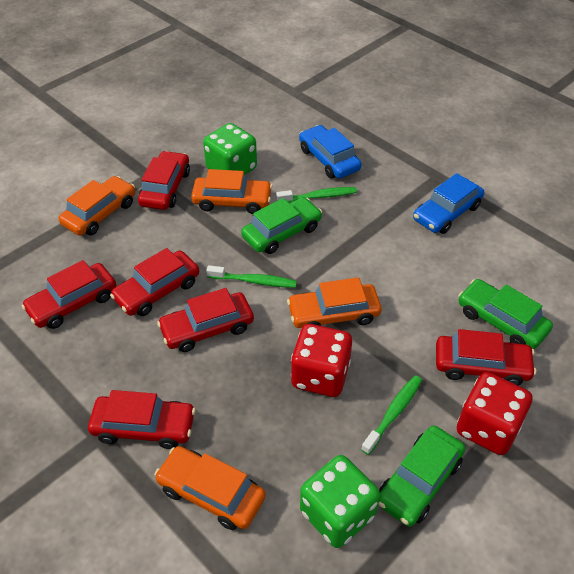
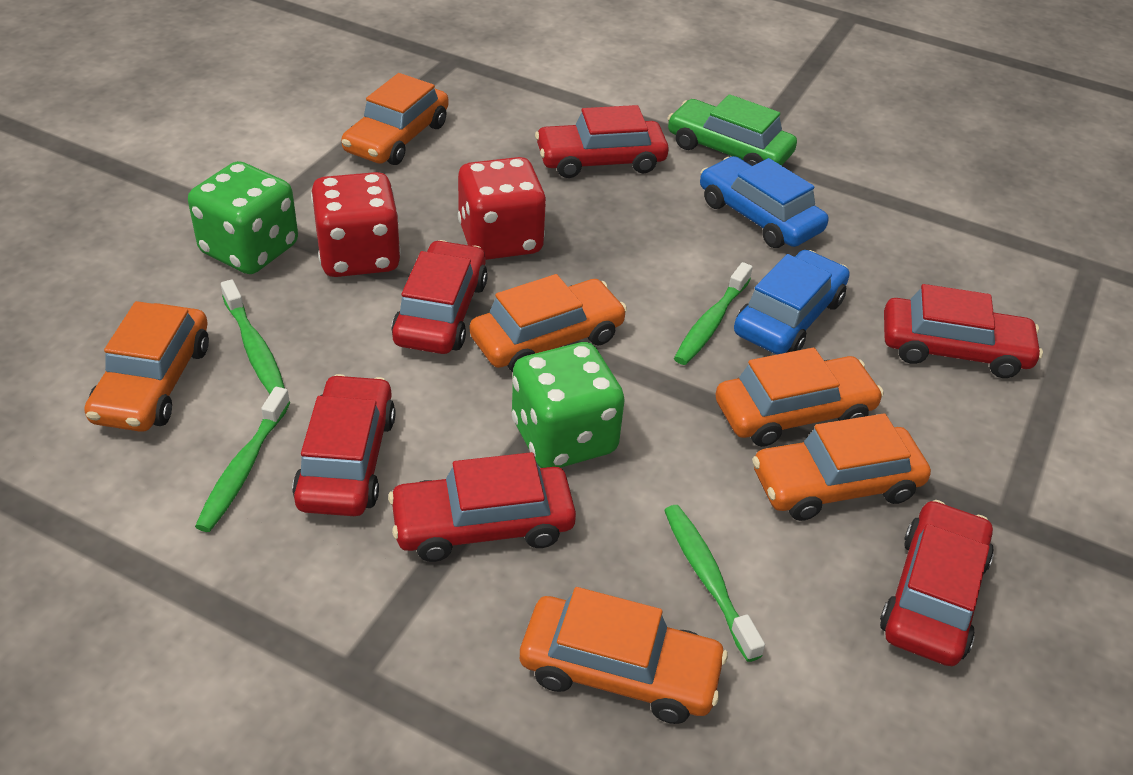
green car: [241,197,322,254] [378,425,465,527] [458,279,553,349] = 3 -> [667,94,797,166] = 1
green toothbrush: [206,265,297,288] [276,187,357,202] [361,375,422,455] = 3 -> [195,387,290,532] [221,279,285,394] [664,505,765,662] [674,262,753,365] = 4
orange car: [59,176,135,236] [154,446,266,530] [191,169,273,214] [287,277,381,328] = 4 -> [84,301,209,432] [341,73,449,165] [470,274,627,372] [520,587,728,724] [715,347,884,447] [752,413,931,521] = 6

